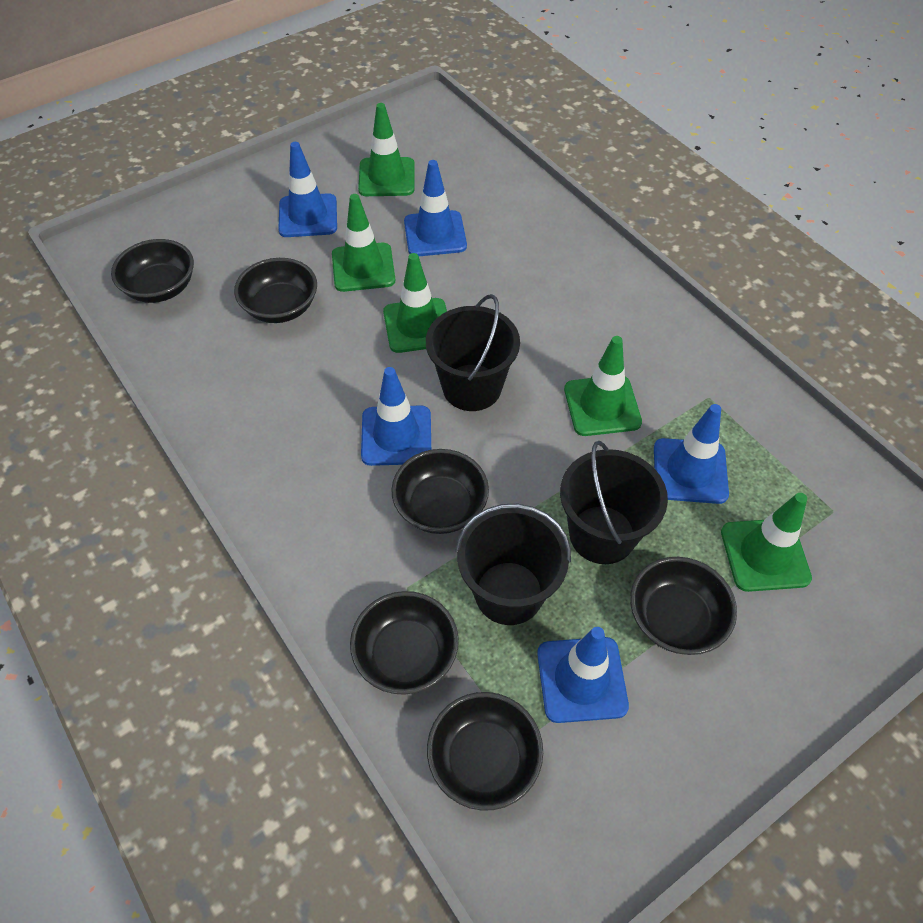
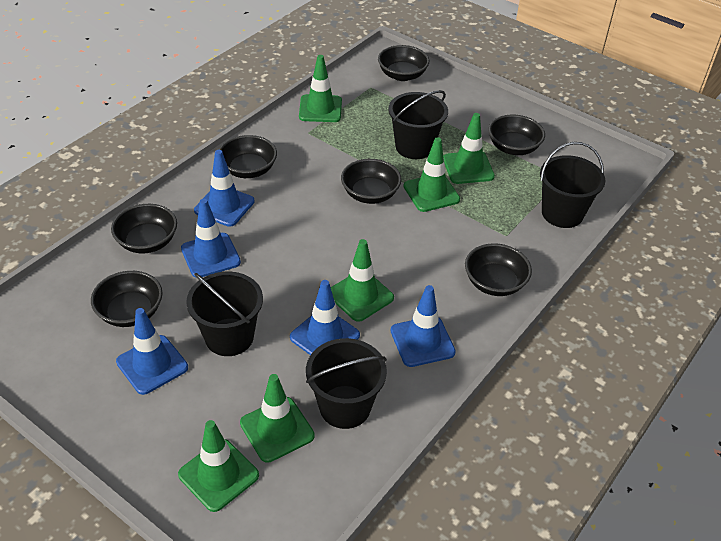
black bowl: [111,239,194,303] [234,258,317,323] [350,591,459,695] [391,449,489,534] [427,692,543,811] [630,557,737,655] = 6 -> [91,271,162,327] [111,204,177,253] [219,135,277,178] [341,159,401,204] [378,45,429,81] [465,243,532,296] [488,115,545,155] = 7
black bucket: [426,294,520,411] [455,504,571,625] [560,441,668,564] = 3 -> [186,272,263,356] [306,338,387,429] [388,90,448,159] [540,142,605,228] = 4
green traffic cone: [332,194,395,292] [358,103,415,196] [383,253,447,353] [564,336,642,436] [721,493,812,592] = 5 -> [178,420,259,512] [240,374,315,463] [299,55,342,122] [331,239,394,322] [403,137,460,212] [443,113,495,184] = 6

